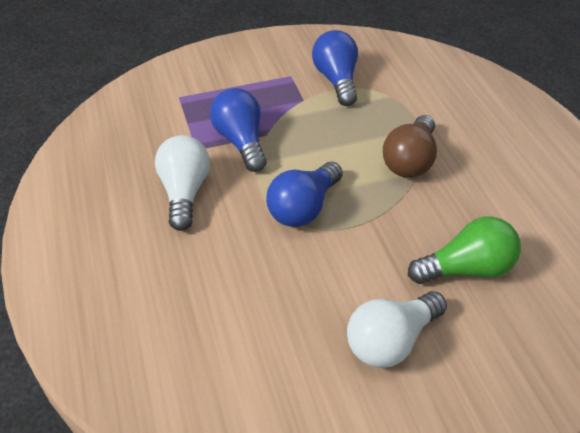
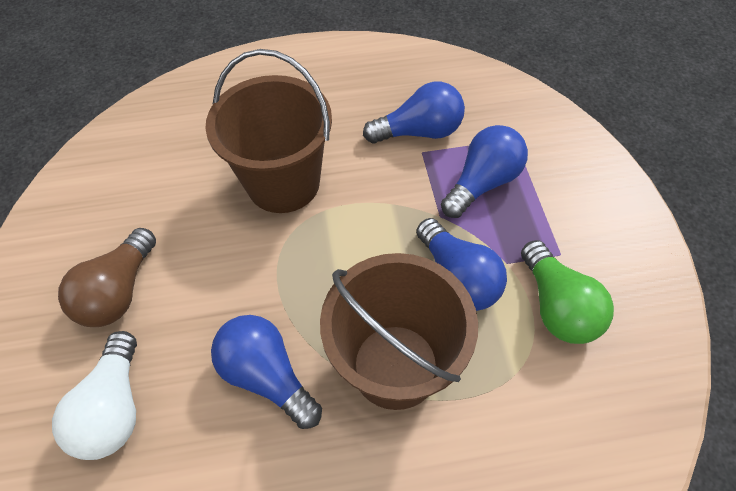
blue light bulb: [210,88,267,172] [266,162,343,227] [312,30,358,106] = 3 -> [211,315,322,429] [363,82,465,144] [416,218,507,311] [441,125,528,218] = 4
brown bucket: none = 0 -> [205,49,332,213] [320,253,478,410] = 2
white light bulb: [155,135,210,231] [347,291,447,368] = 2 -> [52,331,137,460] = 1

